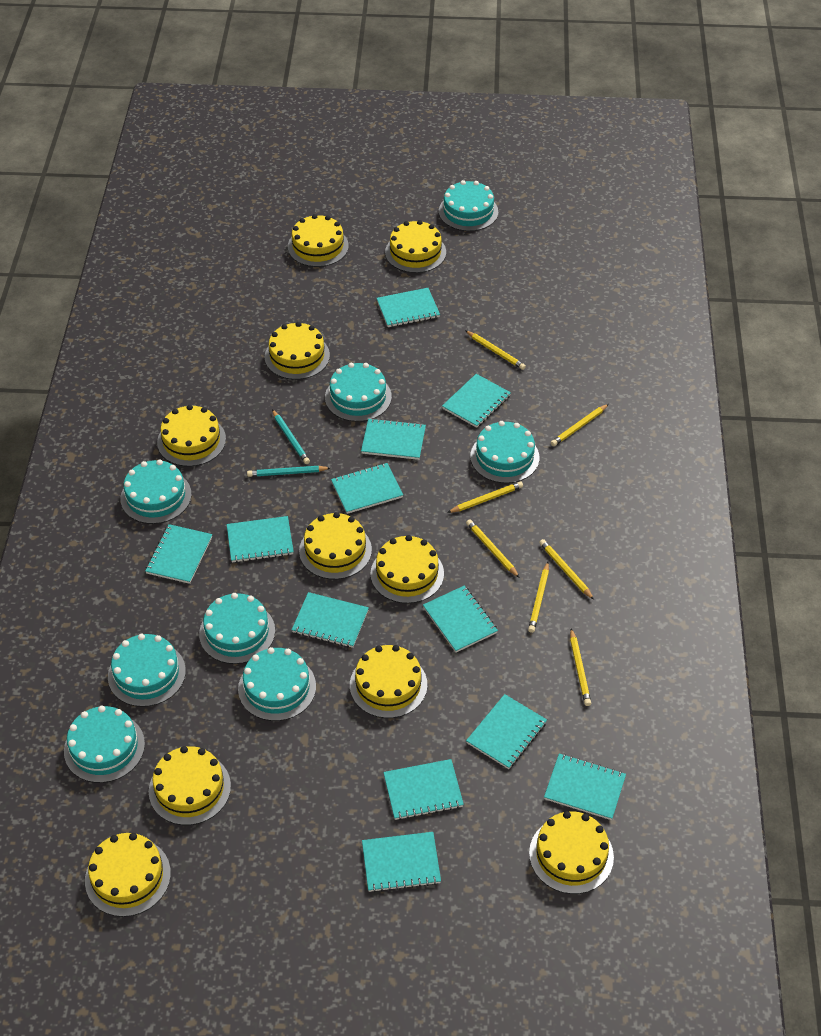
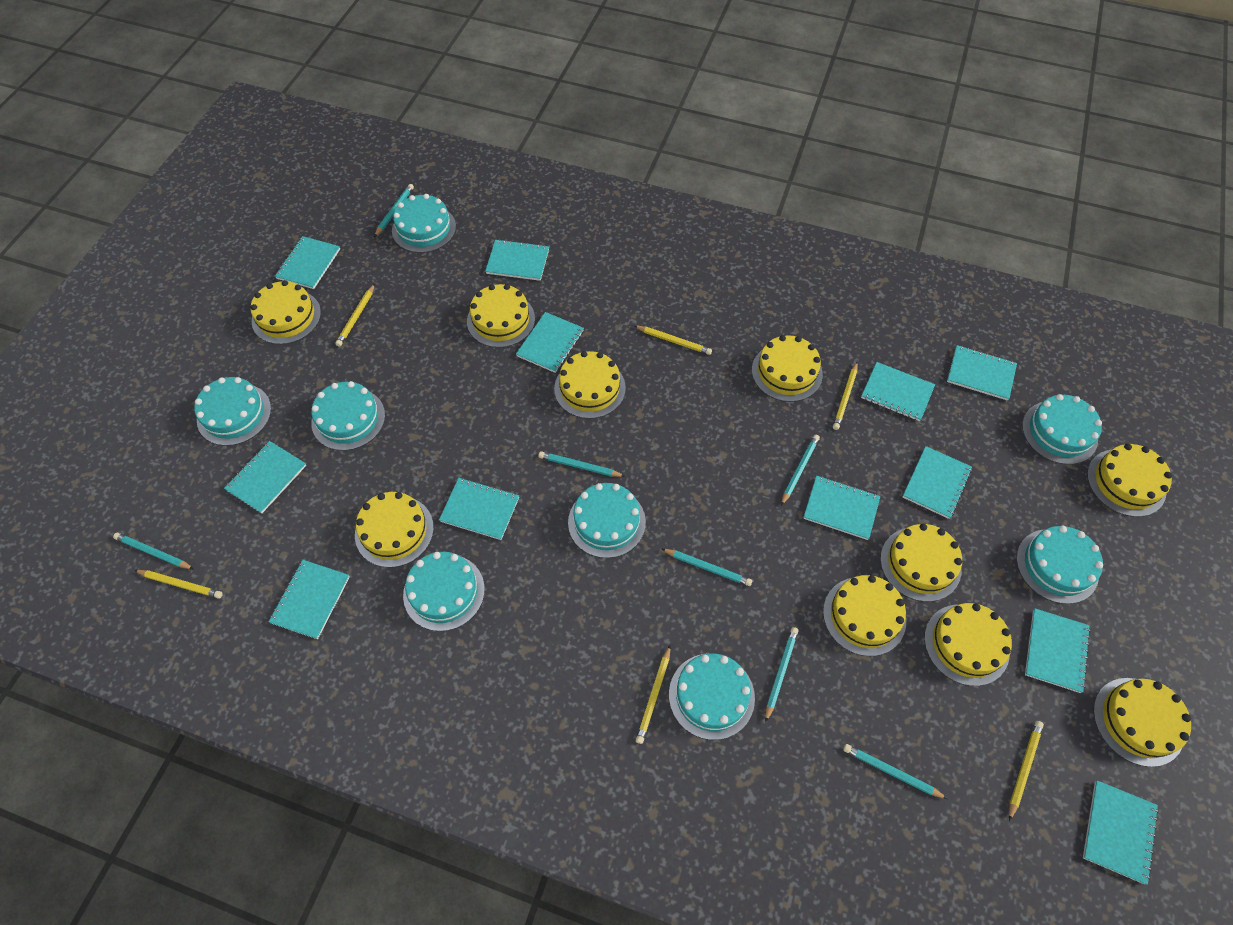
turquoise pencil: [247,466,330,477] [272,409,310,464] = 2 -> [113,533,193,569] [374,184,414,237] [538,451,625,477] [662,549,752,586] [765,627,799,723] [781,435,820,506] [843,744,948,799] = 7
yellow pencil: [447,482,523,513] [465,330,526,370] [466,519,520,578] [528,562,549,633] [539,539,594,600] [551,404,609,446] [570,628,591,706] = 7 -> [134,570,223,599] [335,284,375,347] [635,326,712,355] [636,646,670,744] [833,362,858,430] [1009,721,1044,821] = 6

